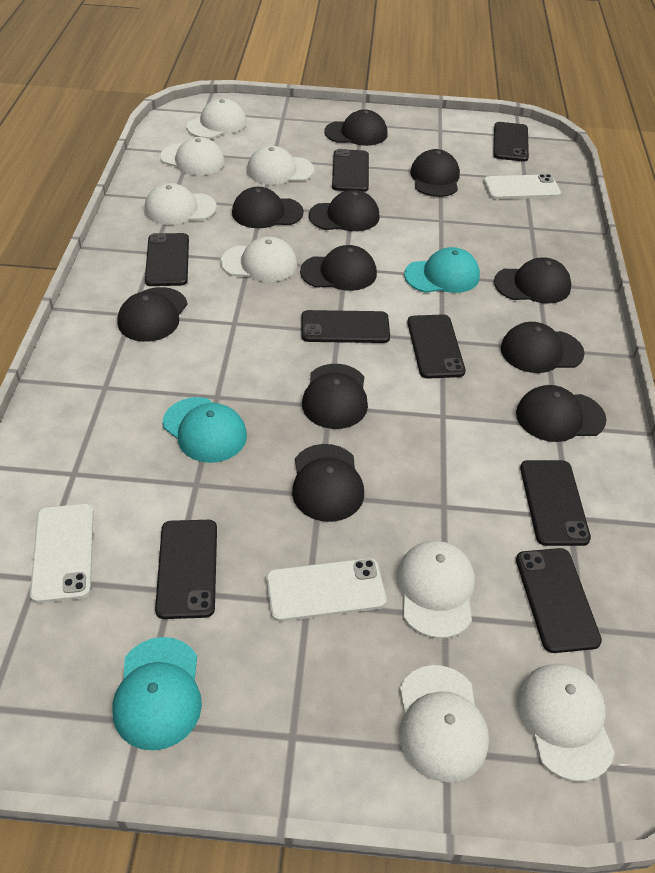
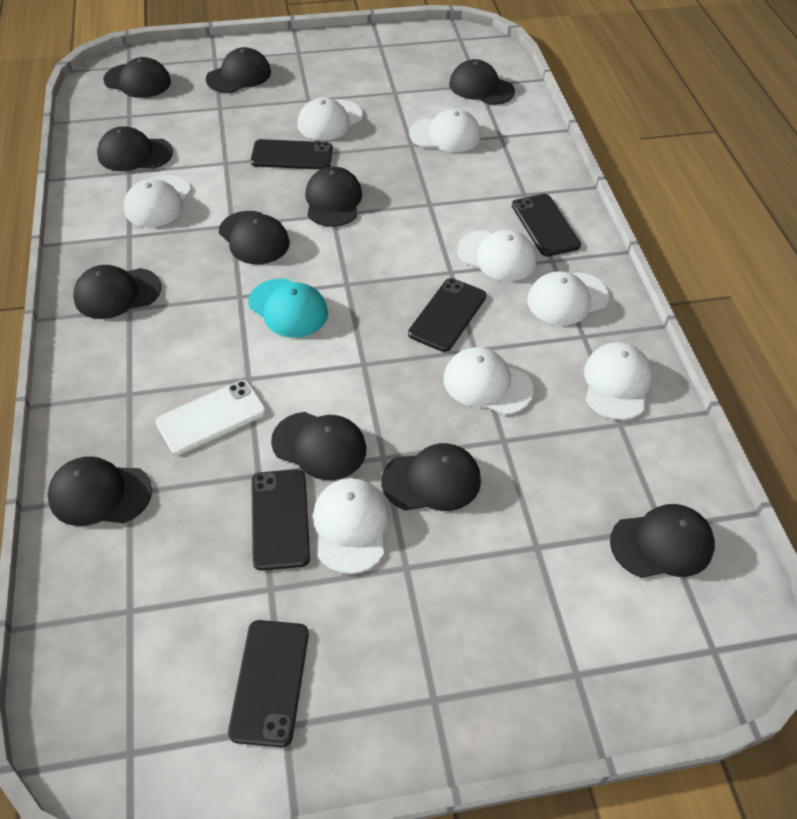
black phone: [145,233,189,286] [155,520,217,619] [302,310,390,343] [332,149,369,192] [407,314,466,379] [493,122,529,162] [516,548,602,653] [520,460,591,546] = 8 -> [228,620,309,747] [251,139,333,169] [251,469,310,570] [408,278,486,352] [512,194,581,256] = 5
turquoise cap: [112,637,202,751] [163,397,247,463] [404,247,480,293] = 3 -> [248,279,328,338] = 1
white phone: [30,504,94,603] [266,558,386,622] [483,174,561,199] = 3 -> [156,380,266,455] = 1

